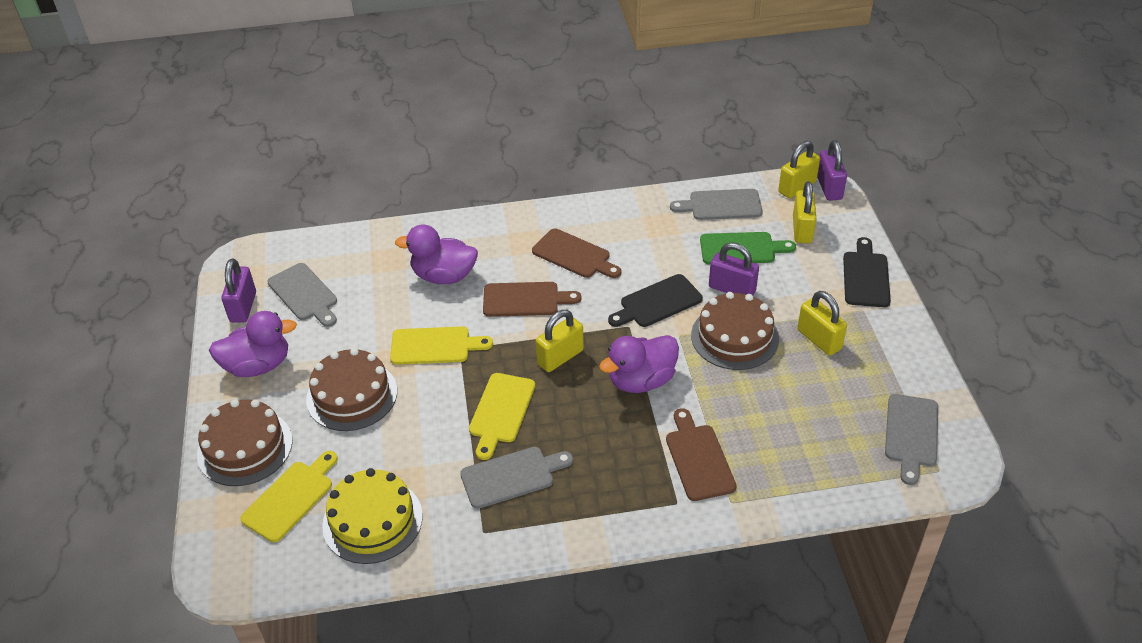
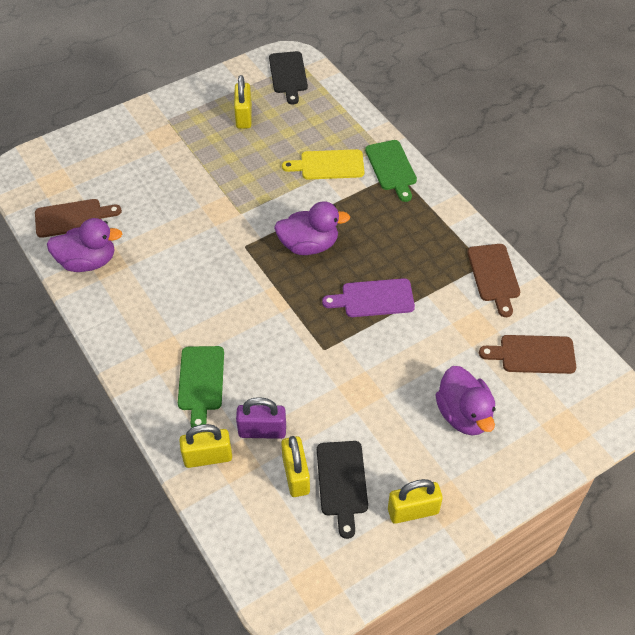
brown cake: [197,399,292,486] [306,348,397,431] [691,292,779,370] = 3 -> none = 0
green cutting board: [700,232,796,265] = 1 -> [178,346,224,428] [365,140,417,202] = 2
grey cutting board: [267,263,337,327] [460,447,573,509] [670,189,763,220] [885,394,938,485] = 4 -> none = 0
purple cutting board: none = 0 -> [322,278,415,317] = 1
purple padlock: [221,258,256,323] [709,242,759,295] [817,140,847,201] = 3 -> [236,397,286,439] = 1
yellow cake: [322,468,423,564] = 1 -> none = 0
yellow cutting board: [240,451,338,542] [390,326,493,365] [469,373,535,460] = 3 -> [282,149,364,180] = 1

